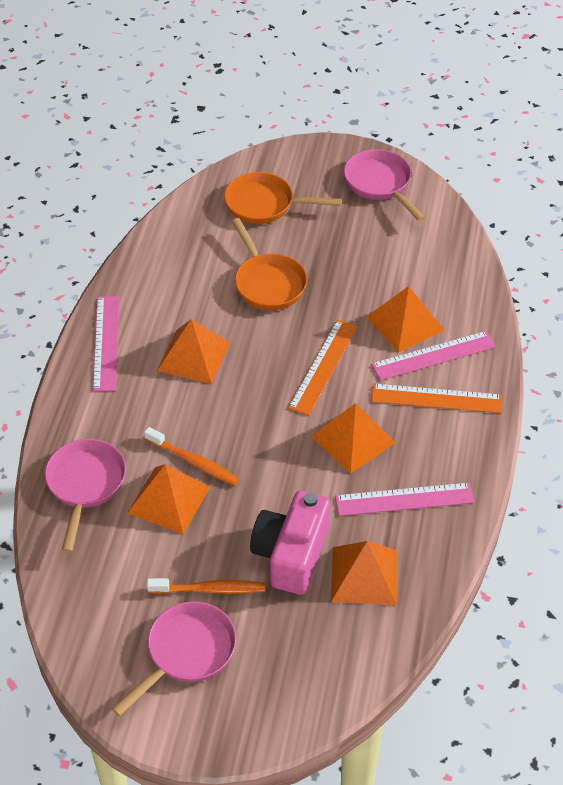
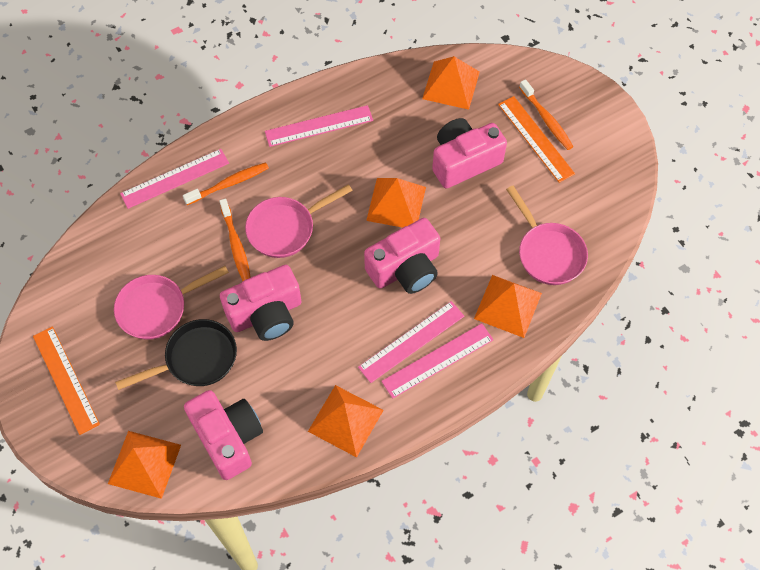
black pan: none = 0 -> [115,319,237,390] = 1
orange pan: [224,172,342,224] [231,218,307,310] = 2 -> none = 0
orange toothbrush: [144,427,239,486] [147,578,265,594] = 2 -> [183,162,269,205] [219,199,251,281] [519,79,574,150] = 3
pink camera: [250,491,330,595] = 1 -> [184,390,263,480] [220,265,302,341] [364,218,440,294] [432,118,507,189] = 4
pink ruler: [93,296,119,392] [335,483,474,516] [371,331,496,380] = 3 -> [120,149,229,209] [265,105,373,147] [358,301,464,383] [381,323,494,399] = 4

